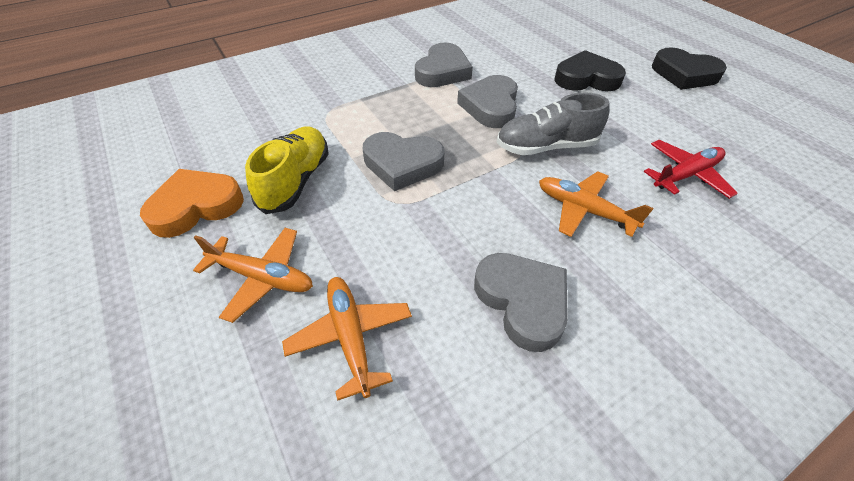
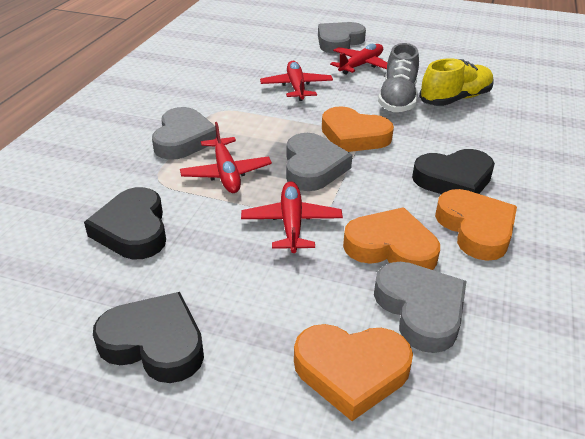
black heart: [554,50,626,91] [652,47,727,90] = 2 -> [84,187,166,259] [93,292,204,383] [412,149,495,194] = 3
orange heart: [140,169,244,238] = 1 -> [294,324,413,421] [322,106,394,152] [343,207,440,270] [435,189,517,261] = 4
orange plane: [193,228,313,323] [282,277,412,400] [539,171,653,237] = 3 -> none = 0
red plane: [644,140,738,199] = 1 -> [180,122,272,193] [241,181,343,253] [260,61,333,101] [330,44,387,75] = 4

